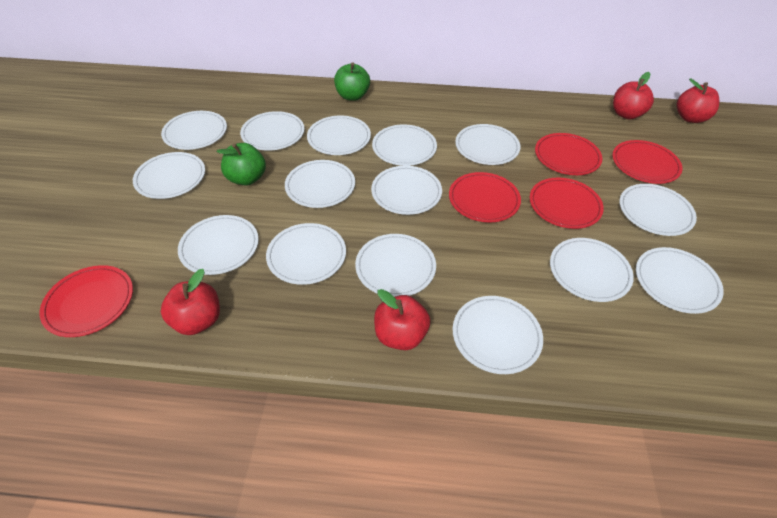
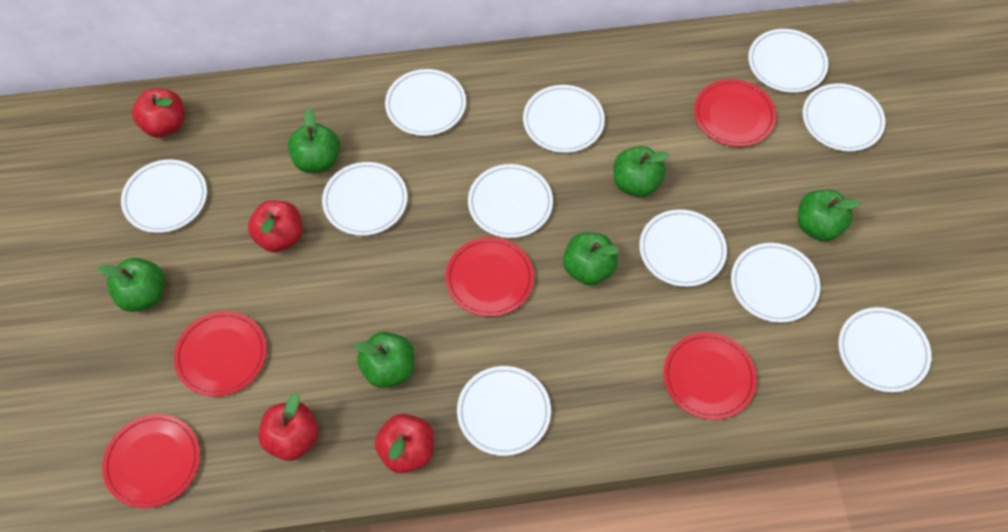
green apple: [217,143,266,186] [334,62,370,101] = 2 -> [98,258,165,312] [288,109,340,173] [354,332,414,388] [563,233,619,286] [614,146,669,197] [798,190,861,241] = 6
white plate: [133,152,205,199] [161,111,227,150] [178,215,259,275] [240,111,305,150] [266,223,346,285] [285,160,355,208] [307,115,371,155] [355,234,436,297] [371,166,442,215] [372,124,437,166] [453,296,543,374] [455,124,520,165] [550,238,634,302] [619,184,697,236] [636,247,724,314] = 15 -> [121,159,207,233] [322,162,407,236] [385,69,466,136] [457,366,551,456] [468,164,553,238] [523,85,605,153] [639,209,727,287] [731,243,821,323] [748,29,828,93] [803,83,885,151] [838,307,932,392] = 11

